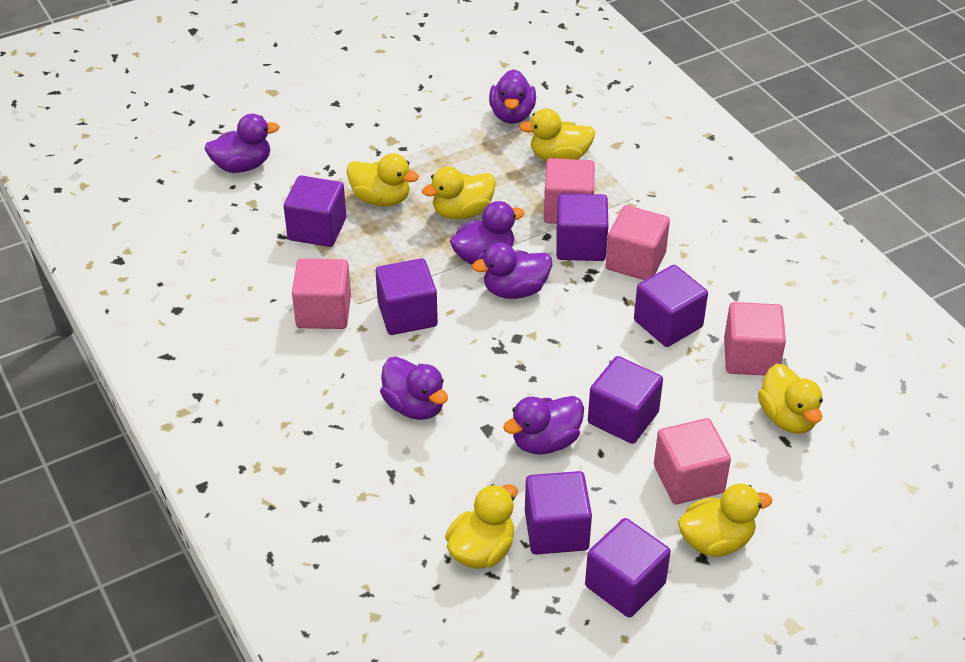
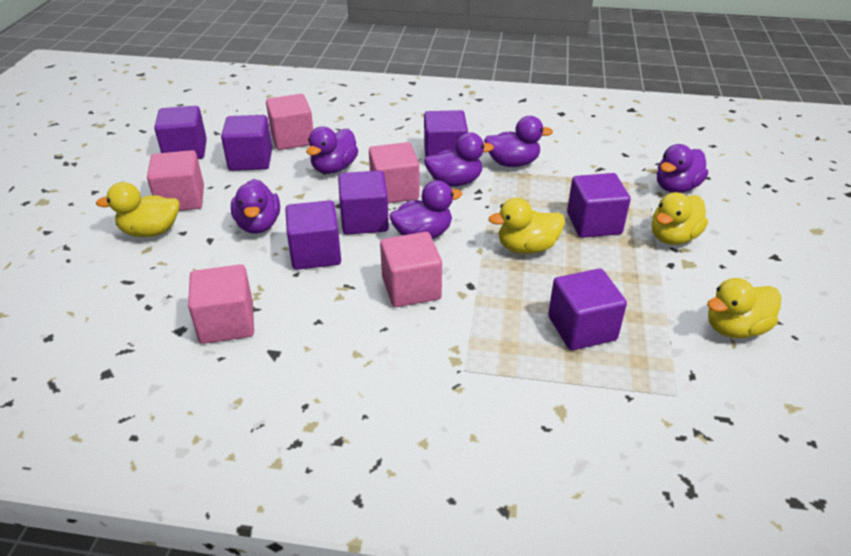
yellow duck: [347,153,419,206] [422,167,496,220] [445,484,518,569] [519,109,595,161] [678,484,772,557] [758,364,823,434] = 6 -> [96,182,179,237] [489,198,565,254] [652,192,708,245] [707,278,781,338] = 4

